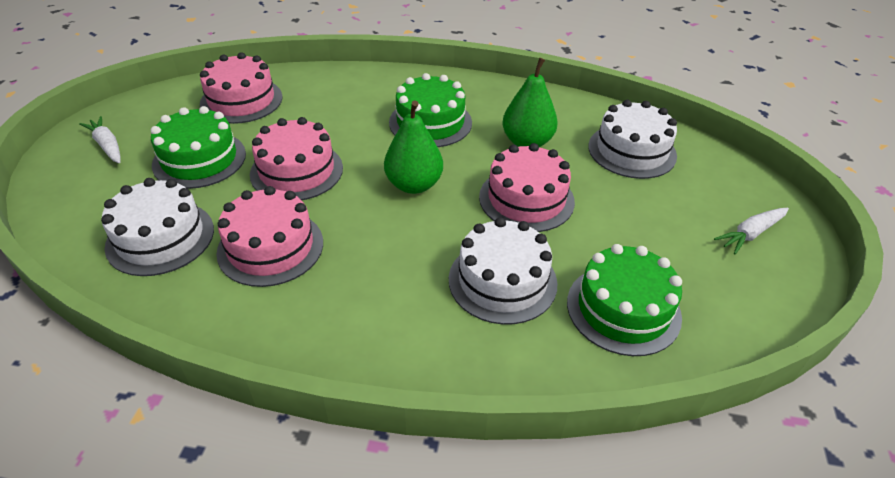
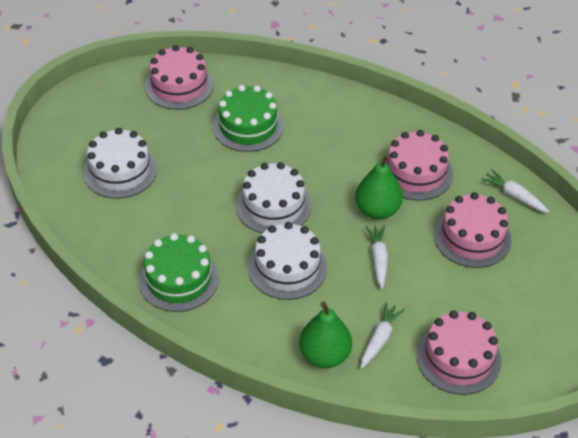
green cake: [151,106,246,189] [389,73,472,147] [567,244,682,356] = 3 -> [139,233,219,312] [213,85,284,152] = 2
white carrot: [79,116,121,163] [714,208,789,254] = 2 -> [361,302,405,368] [366,226,388,289] [481,169,549,213] = 3

